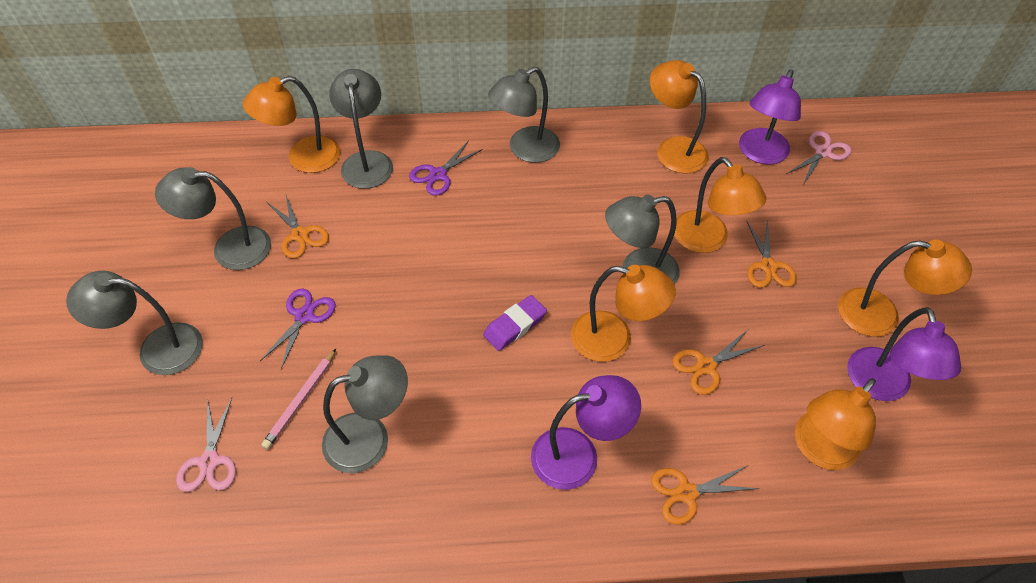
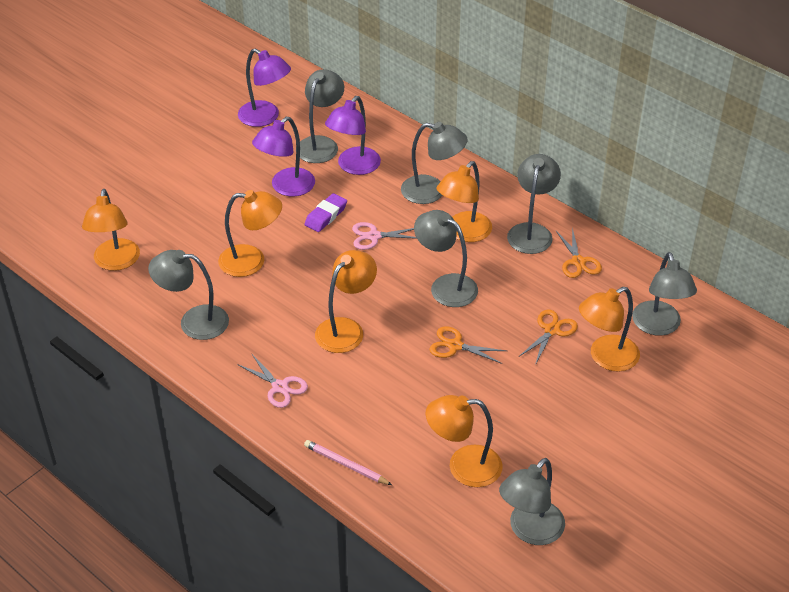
grey lamp: [66,271,203,375] [155,167,271,270] [322,355,408,473] [329,69,393,189] [488,67,560,163] [605,195,680,284] = 6 -> [148,250,229,340] [300,69,344,163] [401,122,468,204] [414,210,478,307] [499,458,565,545] [507,154,561,254] [632,252,697,336] = 7
orange scissors: [267,195,329,259] [651,465,759,525] [672,330,764,395] [746,219,797,288] = 4 -> [430,326,507,364] [520,309,578,365] [556,228,602,278] = 3
purple scissors: [260,289,336,369] [409,141,483,196] = 2 -> none = 0

